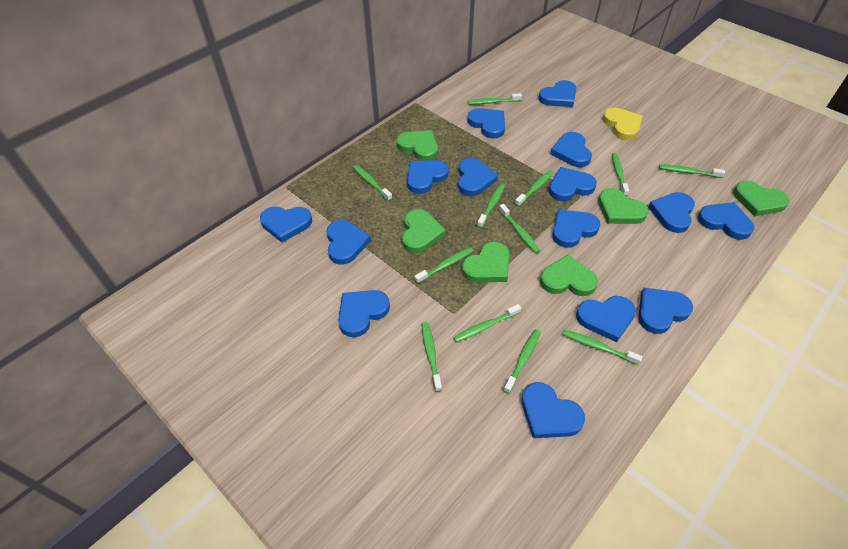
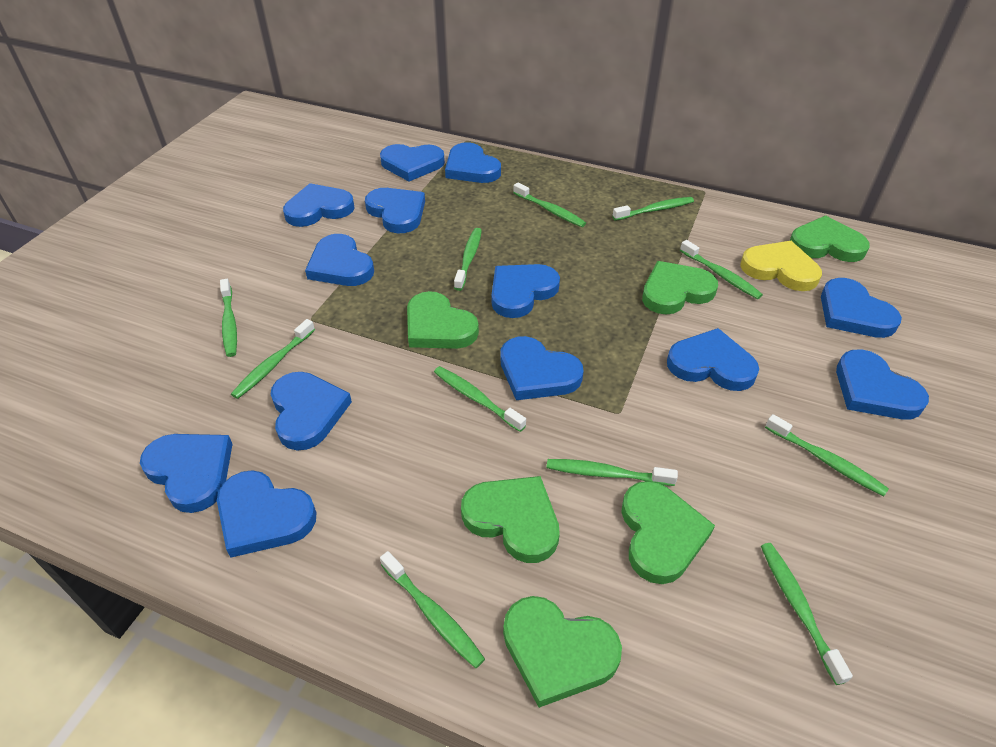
blue heart: [260,206,312,242] [326,220,371,264] [338,290,390,337] [407,160,449,194] [458,158,498,196] [467,108,505,138] [521,382,585,438] [539,80,576,107] [549,167,597,201] [550,132,592,167] [552,209,601,248] [576,296,636,342] [638,288,693,334] [648,192,695,233] [698,202,754,240] = 15 -> [140,434,232,513] [217,470,316,557] [271,372,352,451] [283,183,355,227] [305,234,374,286] [365,188,425,233] [380,144,445,181] [445,142,501,183] [492,264,560,318] [501,336,584,400] [667,328,759,391] [821,278,902,338] [836,350,929,420] = 13
green toothbrush: [353,165,392,201] [415,247,473,284] [422,322,442,392] [453,304,521,342] [468,93,522,105] [477,184,505,228] [499,204,540,253] [503,329,541,394] [515,170,554,207] [563,330,643,365] [612,153,629,196] [659,165,725,178] = 12 -> [220,279,237,357] [231,319,315,399] [380,551,485,668] [434,366,526,432] [454,228,482,291] [513,182,586,227] [546,459,678,486] [612,197,694,221] [680,240,763,299] [761,543,853,685] [765,414,889,496] = 11

